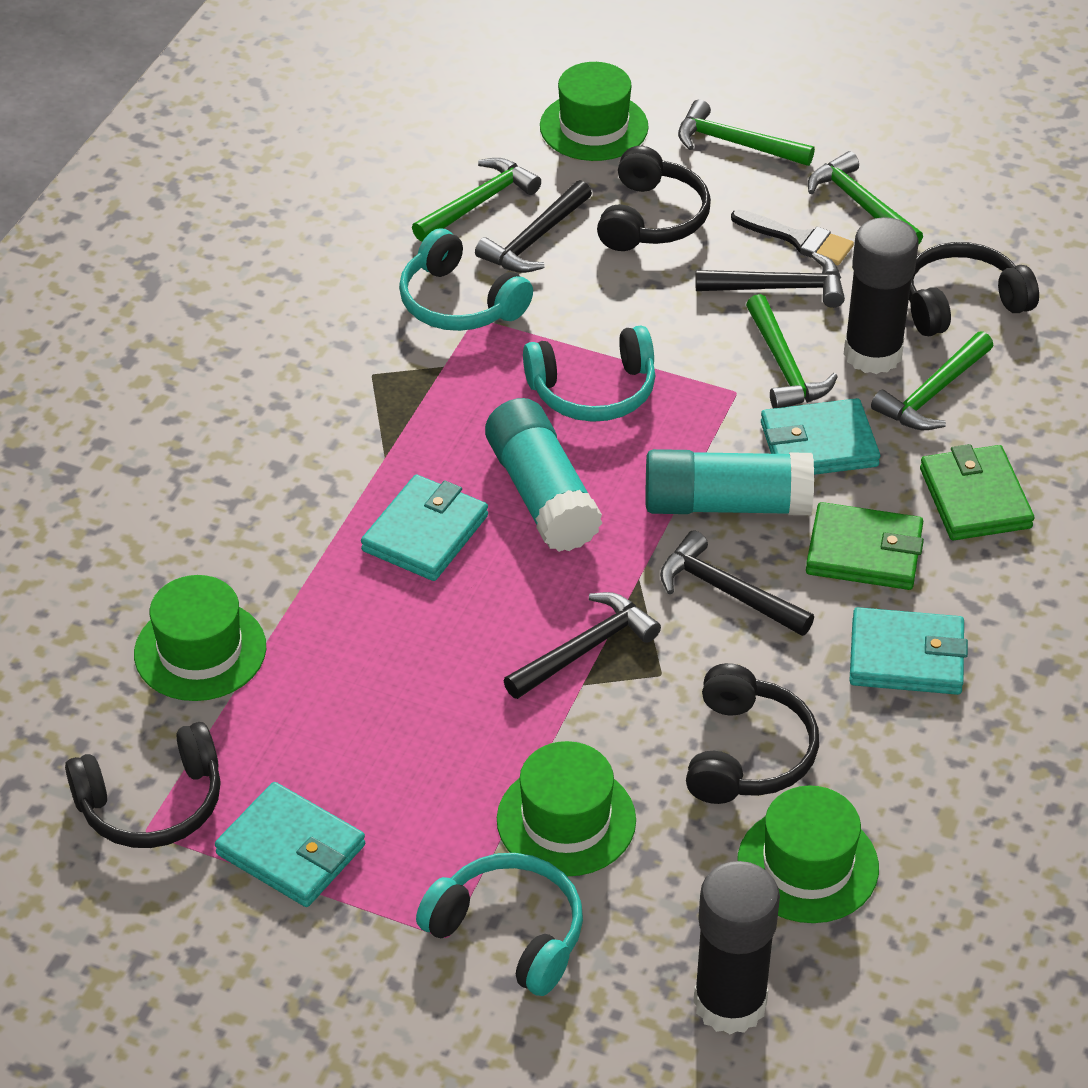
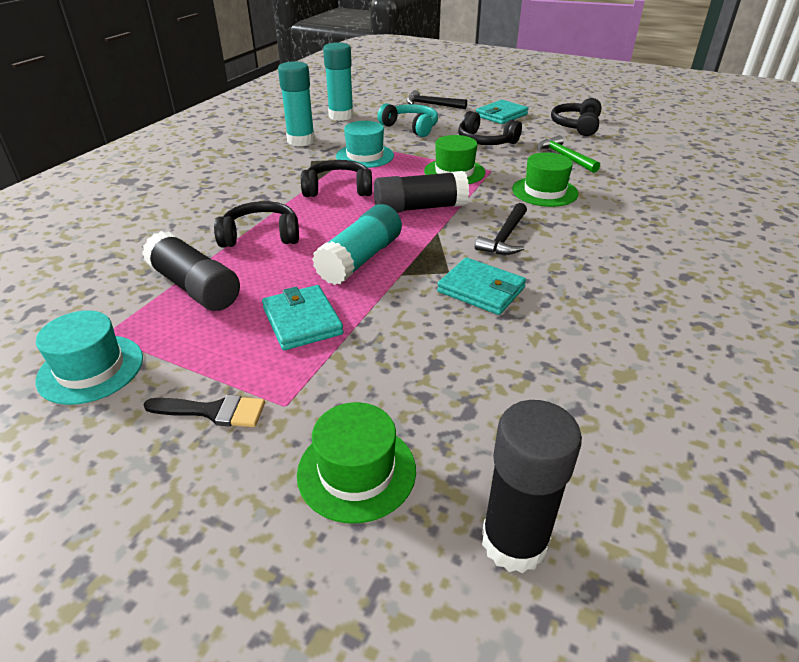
black glue stick: [693,861,780,1035] [843,217,918,374] = 2 -> [142,231,240,311] [374,171,469,213] [482,400,582,573] = 3
black hammer: [475,180,592,273] [503,592,661,699] [660,530,814,636] [695,252,845,308] = 4 -> [407,90,467,109] [475,203,527,255] = 2
green hammer: [412,158,541,242] [678,99,815,166] [746,294,838,409] [808,151,923,245] [871,331,994,430] = 5 -> [537,135,600,173] = 1
green hat: [134,575,266,701] [497,741,636,876] [540,62,649,161] [737,785,879,923] = 4 -> [297,402,416,523] [424,135,485,184] [512,152,579,207] = 3
green wallet: [806,502,924,590] [920,444,1034,540] = 2 -> none = 0
turquoise glue stick: [485,398,602,552] [646,449,814,515] = 2 -> [278,61,315,146] [312,204,402,285] [323,42,354,121] = 3
turquoise hat: none = 0 -> [35,311,143,405] [336,121,394,168] = 2
turquoise headphones: [399,228,533,331] [416,853,583,996] [523,325,656,422] = 3 -> [377,103,438,137] = 1
turquoise wallet: [215,782,365,907] [361,475,488,581] [761,398,880,475] [849,607,968,695] = 4 -> [262,285,343,350] [437,258,526,315] [476,100,528,124] = 3

